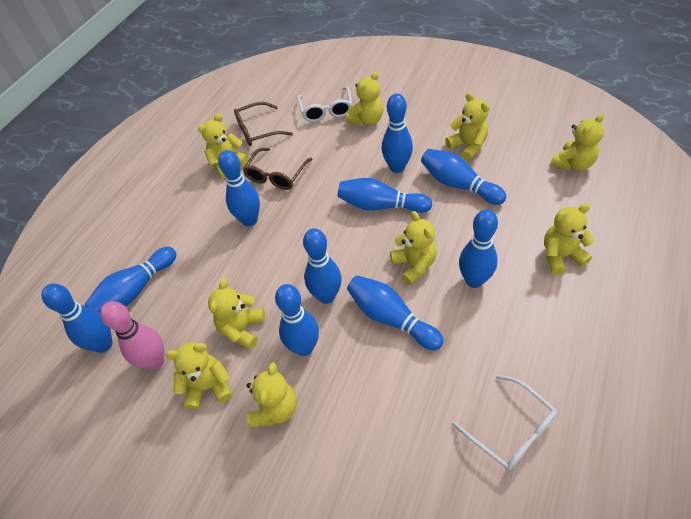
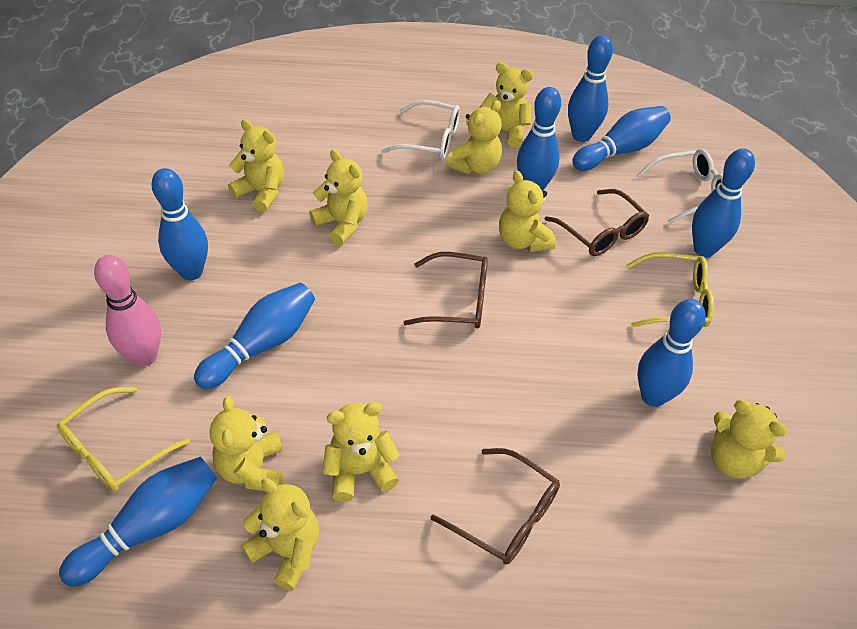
blue bowling pin: [42,284,113,353] [85,247,176,312] [218,150,260,226] [275,284,319,356] [303,228,342,304] [338,178,432,213] [347,275,443,350] [382,93,413,173] [421,149,506,205] [459,209,498,288] = 10 -> [59,457,217,587] [151,168,208,280] [194,283,315,389] [517,87,561,192] [568,35,613,142] [572,106,671,171] [637,299,706,407] [692,148,755,257] = 8
brown glasses: [234,102,293,146] [243,148,313,190] = 2 -> [403,252,488,328] [431,448,560,565] [545,189,649,256] = 3
yellow glasses: none = 0 -> [57,387,190,492] [625,252,714,327] = 2

